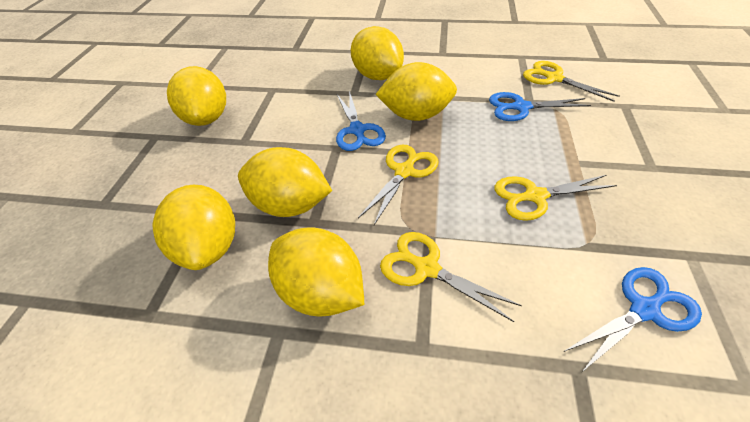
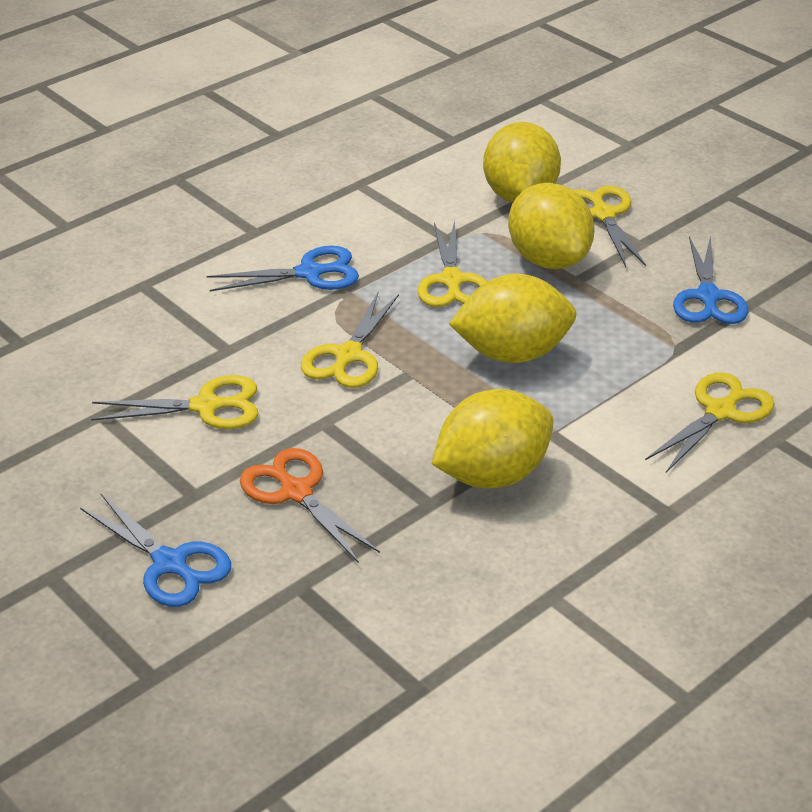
orange scissors: none = 0 -> [240,448,380,563] = 1
yellow lemon: [152,185,235,270] [167,66,226,126] [238,147,332,217] [268,228,364,316] [351,26,404,80] [375,62,457,121] = 6 -> [432,389,554,488] [449,274,576,363] [483,122,561,203] [508,183,595,269] = 4
yellow scissors: [358,145,438,225] [380,232,522,322] [494,175,617,221] [523,61,619,102] = 4 -> [91,375,258,429] [301,291,399,388] [417,220,487,307] [573,186,646,267] [645,372,775,473] = 5

